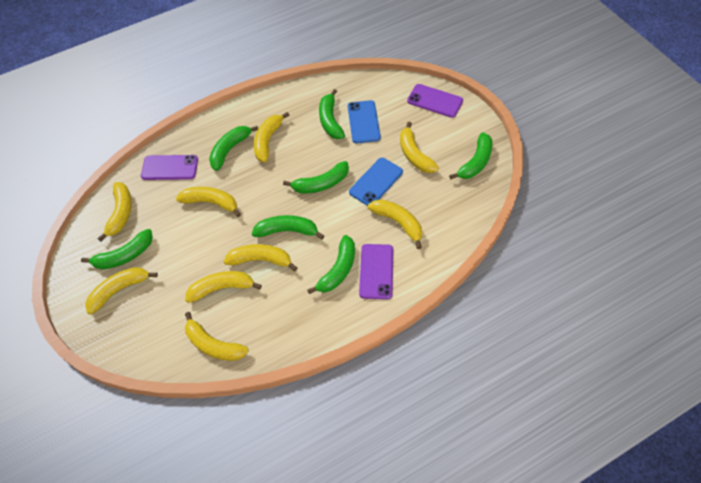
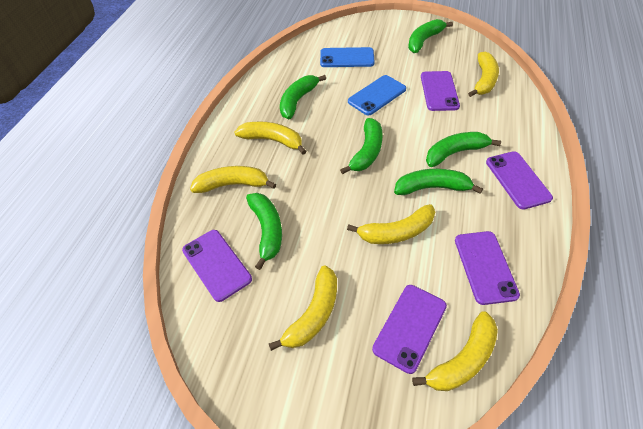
green banana: [81,229,153,270] [209,126,258,171] [252,215,324,239] [283,161,349,194] [307,235,355,294] [319,89,345,139] [449,132,492,179] = 7 -> [246,193,282,270] [280,75,326,119] [340,118,383,174] [394,169,483,195] [408,19,453,53] [426,132,501,167] = 6
purple phone: [141,155,198,180] [359,244,393,300] [407,84,463,118] = 3 -> [182,230,252,302] [372,285,447,374] [421,71,460,111] [455,231,520,305] [486,151,553,210] = 5
yellow banana: [85,267,158,314] [97,182,132,242] [176,187,241,217] [185,271,262,303] [185,312,249,361] [224,244,297,271] [254,112,289,162] [368,199,422,249] [400,122,439,173] = 9 -> [190,166,276,193] [234,122,306,155] [269,265,337,351] [347,204,435,244] [412,311,498,391] [468,52,499,97] = 6

